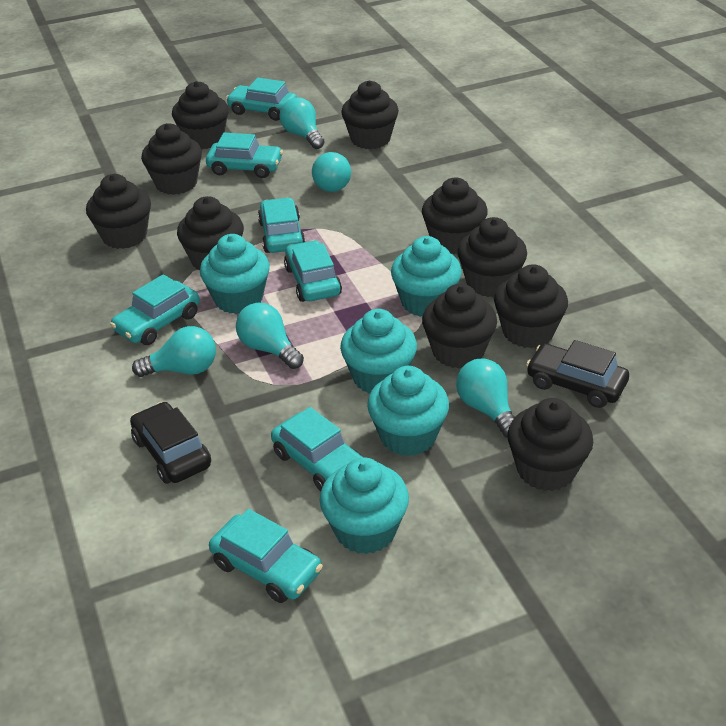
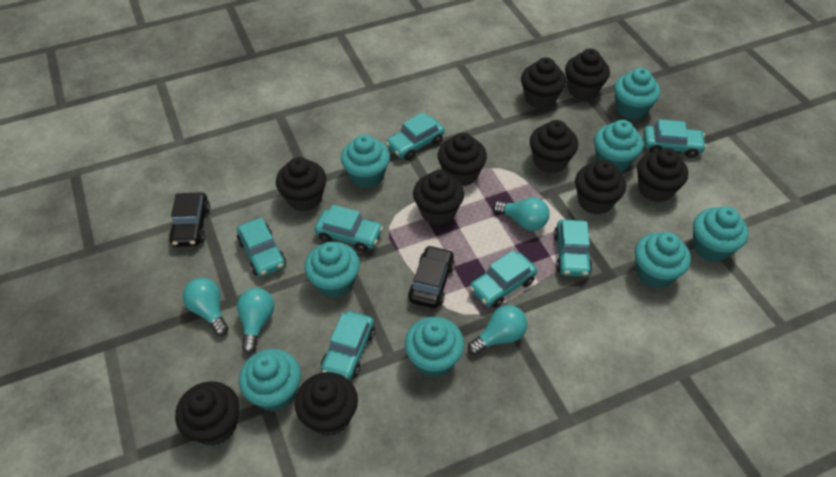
turquoise cupcake: [200,234,270,314] [319,457,409,554] [340,309,417,394] [367,366,449,456] [391,236,462,317] = 5 -> [239,349,301,412] [304,242,360,298] [341,134,390,188] [405,317,464,378] [594,120,643,172] [614,68,660,120] [635,232,691,288] [693,206,748,262] = 8
turquoise light bulb: [132,326,216,377] [236,303,304,369] [279,97,325,149] [312,152,351,192] [456,359,515,438] = 5 -> [183,278,229,336] [237,288,274,354] [468,305,527,355] [493,197,550,231] = 4

